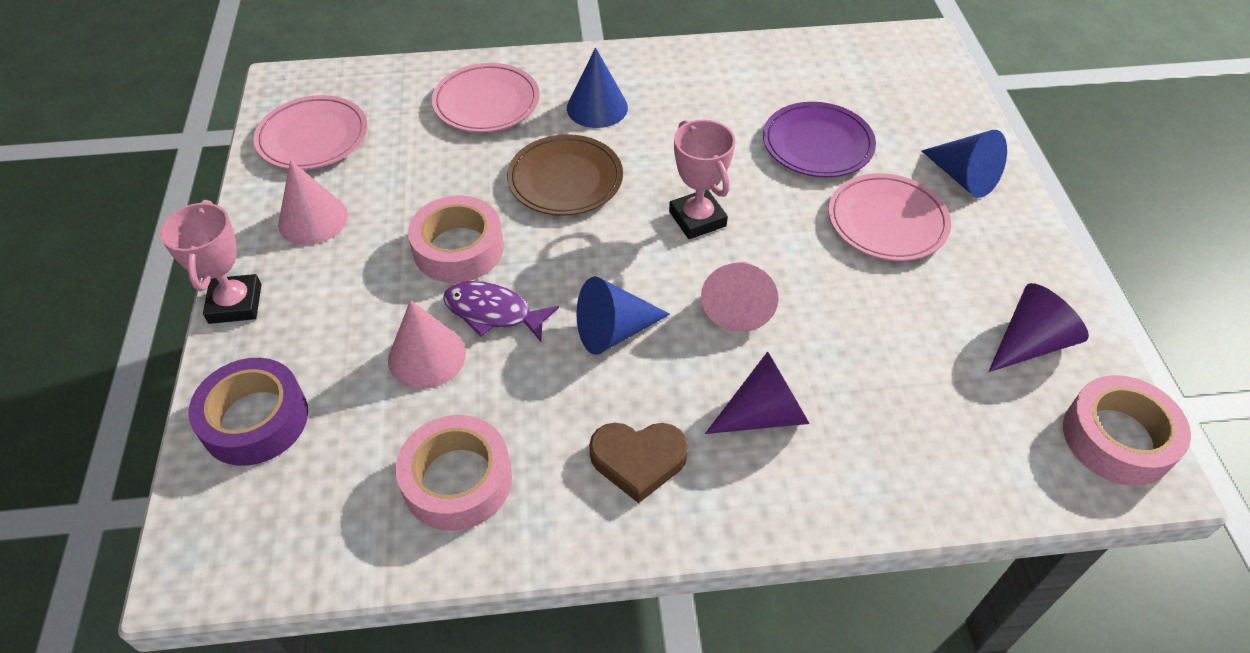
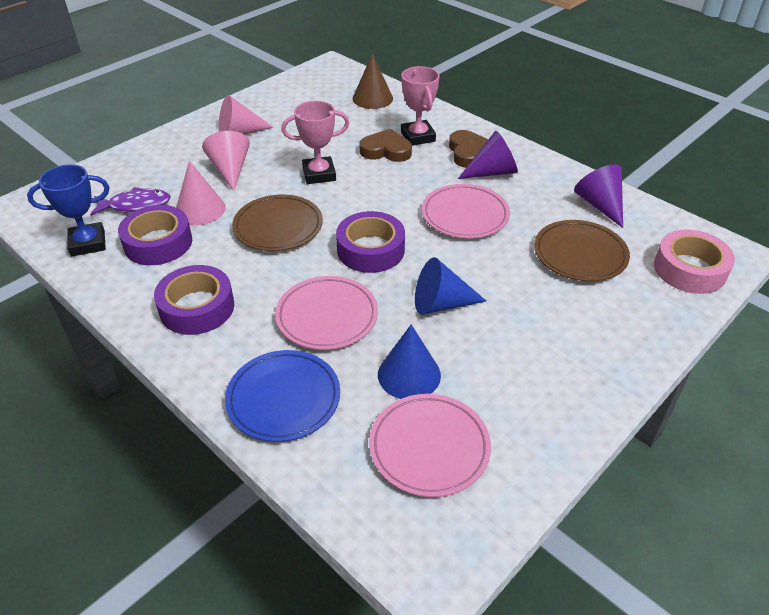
blue cone: [567,47,628,128] [576,276,670,355] [921,130,1007,198] = 3 -> [378,324,441,399] [415,257,486,315] = 2
blue plate: none = 0 -> [225,350,340,442] = 1
blue trophy: none = 0 -> [27,164,109,257] = 1
brown cone: none = 0 -> [353,54,393,109] = 1
brown heart: [589,423,688,503] = 1 -> [360,129,412,162] [449,130,488,168] = 2
brown plate: [507,134,623,216] = 1 -> [232,195,323,251] [534,220,630,282] = 2
pink tape: [396,415,512,531] [408,195,504,283] [1063,375,1191,486] = 3 -> [654,229,735,294] = 1
purple plate: [763,102,876,177] = 1 -> none = 0
purple tape: [188,358,308,466] = 1 -> [118,205,192,265] [154,265,234,335] [336,211,405,273] = 3

